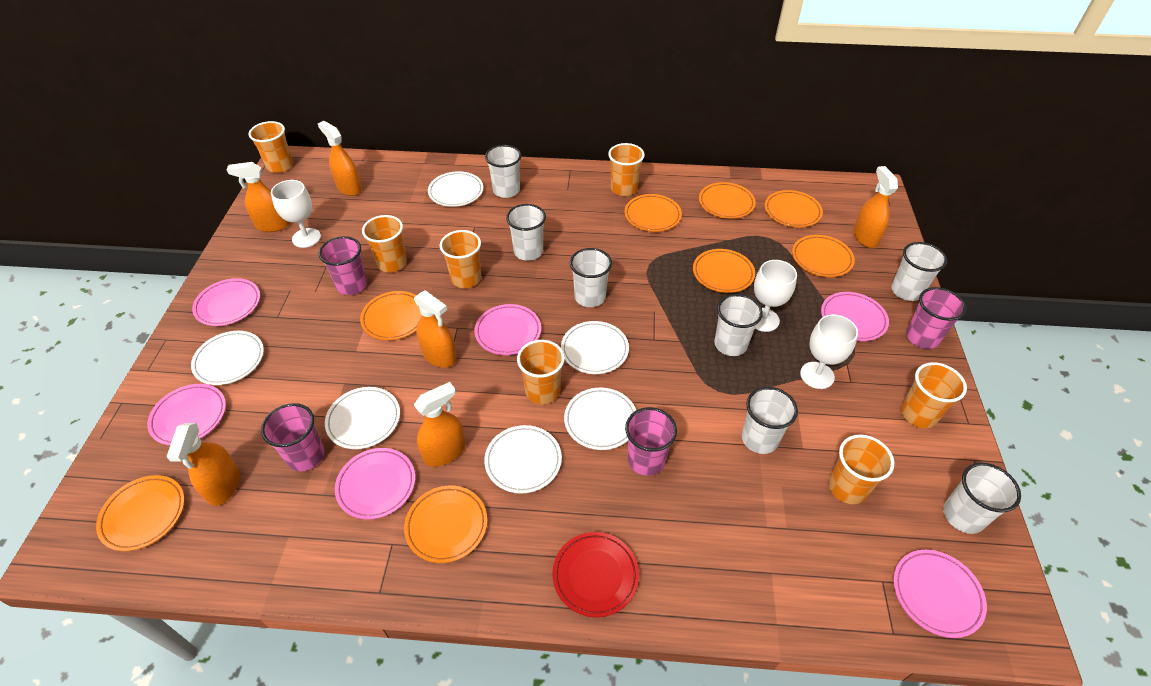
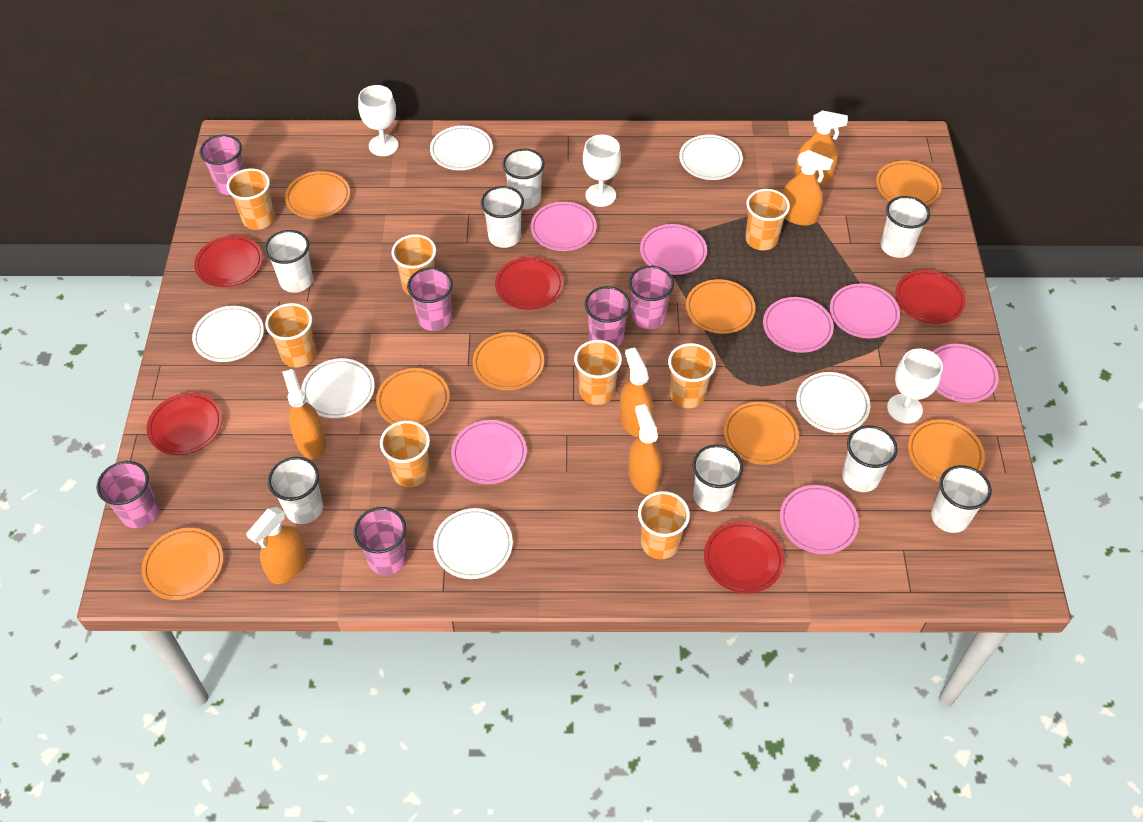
orange cup: [248,121,293,173] [362,215,407,273] [440,230,481,288] [517,340,565,404] [608,143,645,196] [828,434,895,504] [901,362,967,428] = 7 -> [227,168,275,230] [265,303,316,368] [380,421,430,487] [392,234,436,295] [574,340,622,405] [638,491,690,559] [668,343,716,408] [745,189,790,251] = 8
pink cup: [261,403,325,471] [319,236,367,295] [625,407,677,476] [906,287,966,349] = 4 -> [97,461,159,528] [200,135,245,195] [354,507,407,575] [407,267,453,331] [585,286,631,347] [629,266,674,329] = 6
pink plate: [147,384,226,446] [192,278,260,326] [335,448,415,519] [475,304,541,355] [821,292,889,341] [893,550,987,638] = 6 -> [451,420,527,484] [531,202,597,251] [640,224,707,275] [763,297,834,353] [780,485,859,554] [830,284,900,338] [932,344,999,403] = 7
red plate: [552,532,639,617] = 1 -> [147,393,222,455] [194,236,263,287] [495,257,564,310] [704,522,784,594] [895,270,966,324] = 5
white cup: [485,145,521,198] [506,204,546,261] [570,248,612,307] [714,294,763,356] [742,387,798,454] [891,242,947,301] [943,463,1021,534] = 7 -> [264,230,313,293] [268,457,323,524] [481,186,524,248] [502,149,545,209] [693,445,743,512] [842,425,898,492] [881,196,930,258] [931,465,992,533] = 8

